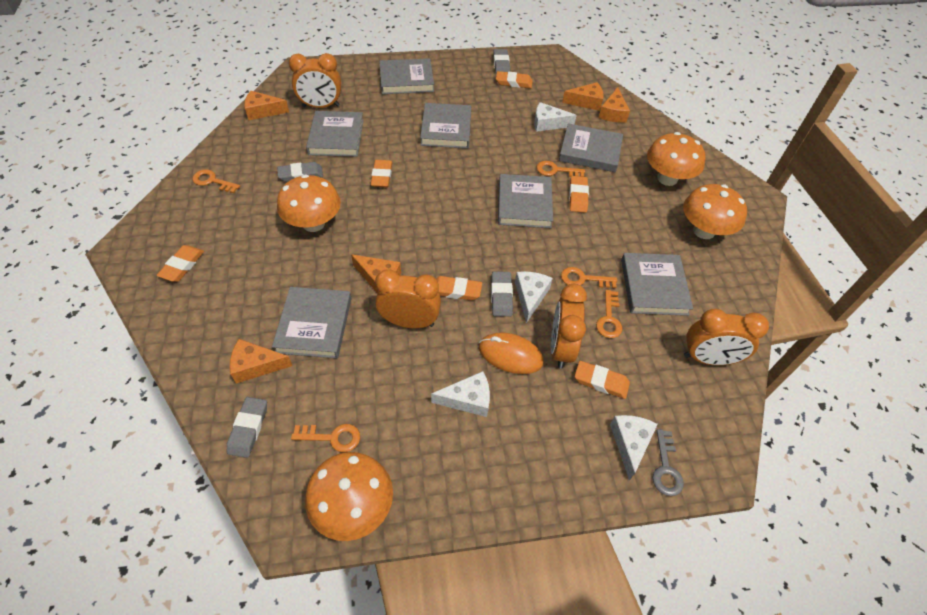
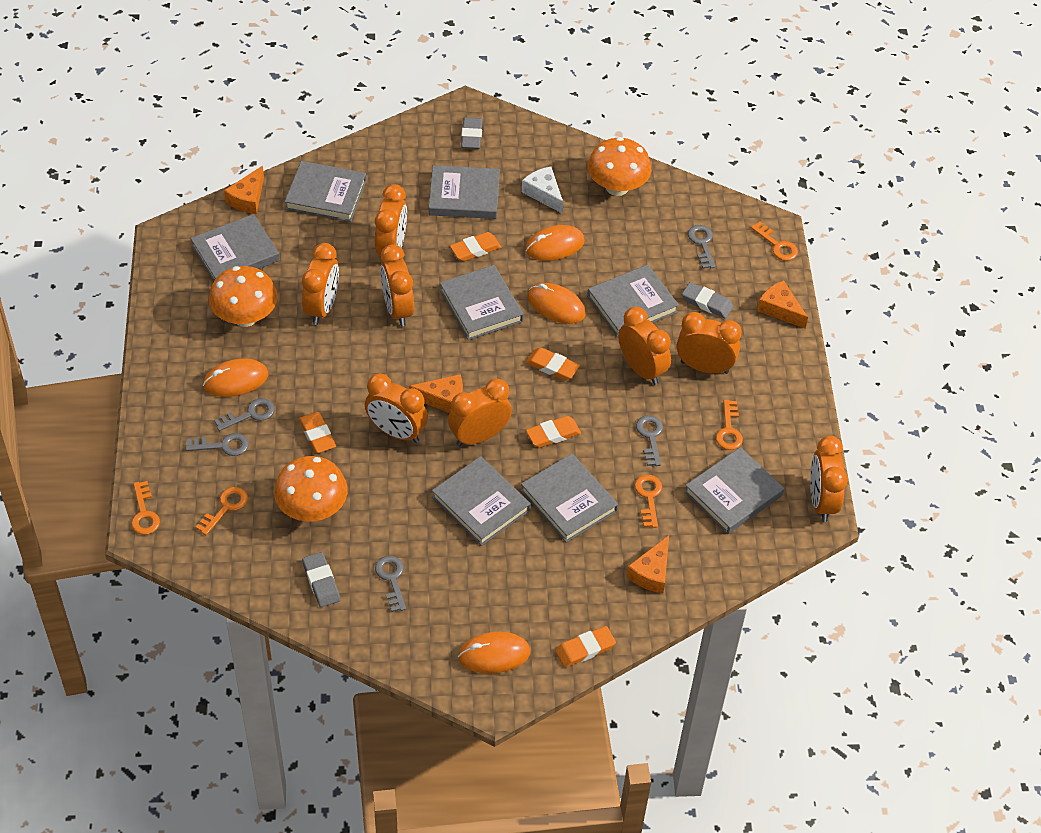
grey book: [272,287,351,358] [306,111,364,157] [379,59,434,94] [420,103,471,148] [498,174,553,228] [559,123,623,172] [621,253,693,316] = 7 -> [190,214,280,281] [285,161,366,222] [429,165,500,219] [432,456,531,546] [440,265,524,340] [521,454,618,543] [587,265,679,338] [684,447,784,534] = 8
grey eraser: [227,397,267,458] [277,162,323,182] [491,271,513,317] [493,49,510,74] = 4 -> [302,552,340,607] [461,117,483,149] [682,282,734,319] = 3
grey key: [653,429,684,496] = 1 -> [186,433,249,456] [214,398,275,431] [375,556,406,612] [636,415,663,466] [688,225,715,269] = 5
orange cheese: [230,339,293,384] [244,91,289,120] [351,254,401,293] [562,83,604,111] [599,87,630,123] = 5 -> [224,166,264,214] [409,374,463,413] [626,535,669,593] [757,281,808,329] = 4
orange clock: [289,53,341,108] [375,269,441,328] [551,284,587,369] [684,309,769,365] = 4 -> [302,243,339,325] [365,373,428,443] [375,184,407,256] [380,244,414,326] [448,378,512,446] [618,306,671,385] [677,312,742,374] [810,436,848,522] = 8
orange eraser: [157,245,204,282] [371,160,392,187] [436,276,482,300] [496,71,533,88] [569,176,589,213] [575,361,630,399] = 6 -> [299,412,336,453] [450,232,501,261] [526,347,580,380] [526,416,581,448] [556,626,616,667] = 5
orange mouse: [479,332,544,374] = 1 -> [203,359,268,397] [458,632,530,674] [525,225,585,261] [528,283,586,324] = 4
orange mushroom: [277,174,341,232] [305,452,393,541] [647,132,706,186] [683,184,747,239] = 4 -> [209,266,278,327] [274,456,348,521] [588,137,651,196] = 3
white cheese: [431,371,490,417] [515,271,553,323] [534,102,577,132] [610,415,658,481] = 4 -> [522,166,563,214] = 1

